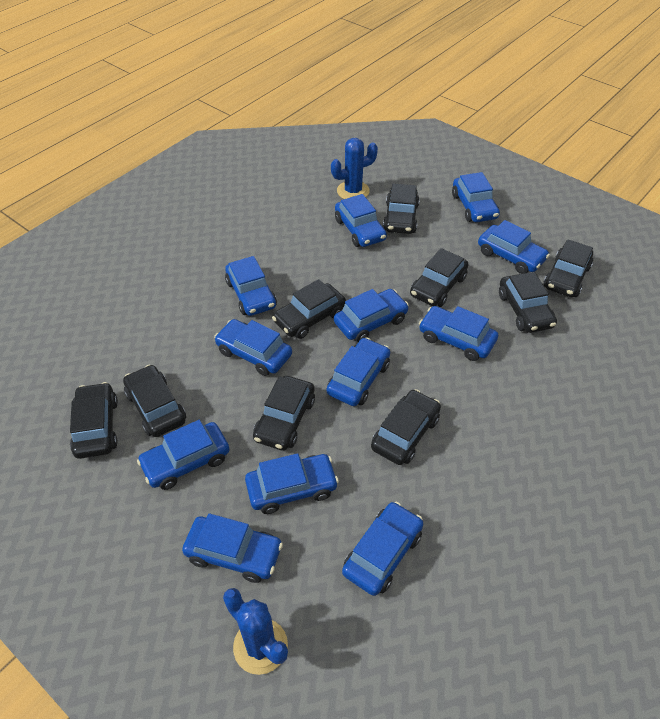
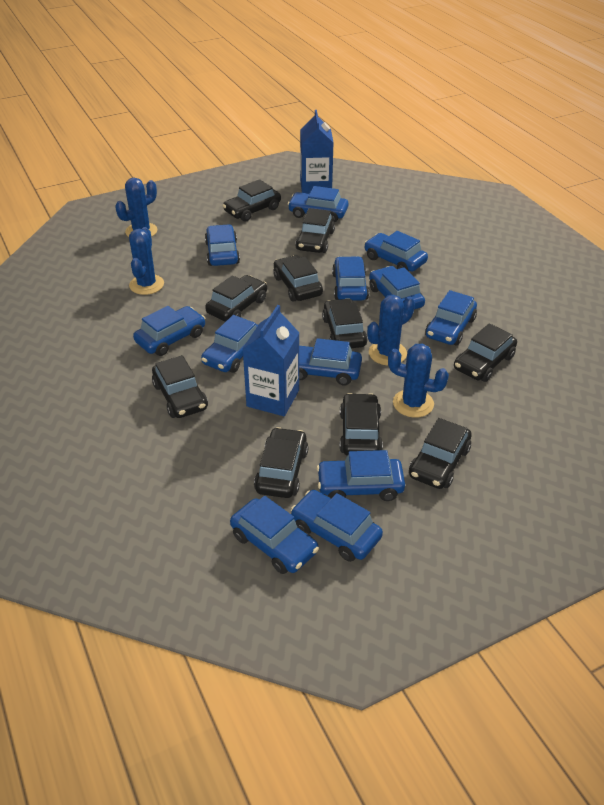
black car: [70,382,118,459] [123,365,186,437] [253,376,315,451] [272,279,346,339] [371,389,441,465] [383,183,420,234] [410,248,469,307] [499,272,557,333] [543,239,593,297] = 9 -> [152,355,208,418] [205,275,267,322] [223,179,281,222] [254,427,308,498] [273,255,323,301] [295,208,335,253] [322,298,368,348] [340,393,383,456] [409,418,472,489] [454,323,517,382] = 10
blue cactus: [223,588,288,675] [331,138,378,199] = 2 -> [115,178,157,237] [129,227,164,295] [367,295,415,365] [388,344,449,418] = 4
blue carton: none = 0 -> [242,305,299,416] [300,110,334,194] = 2

